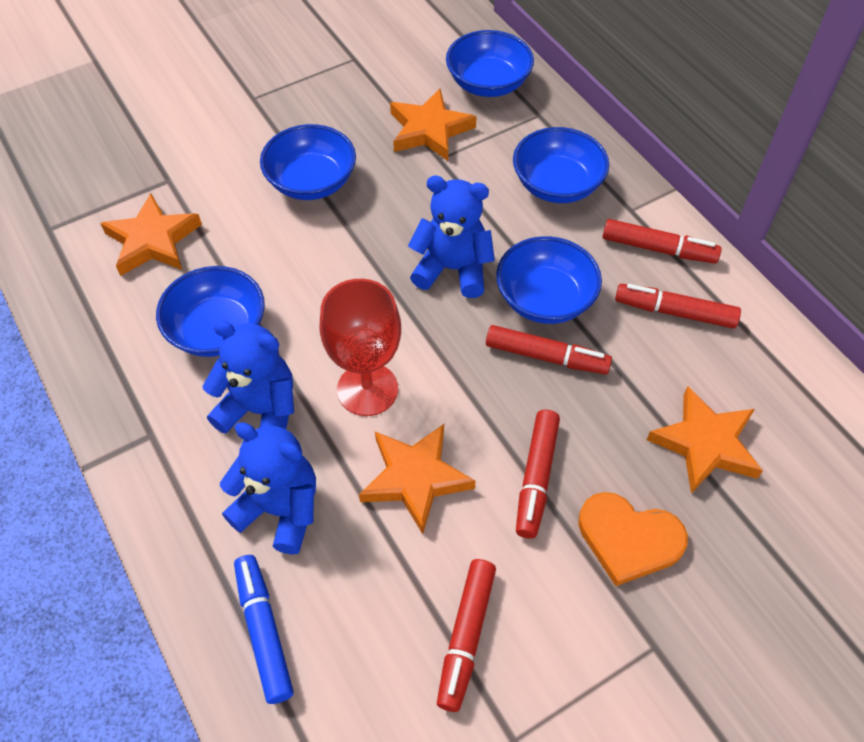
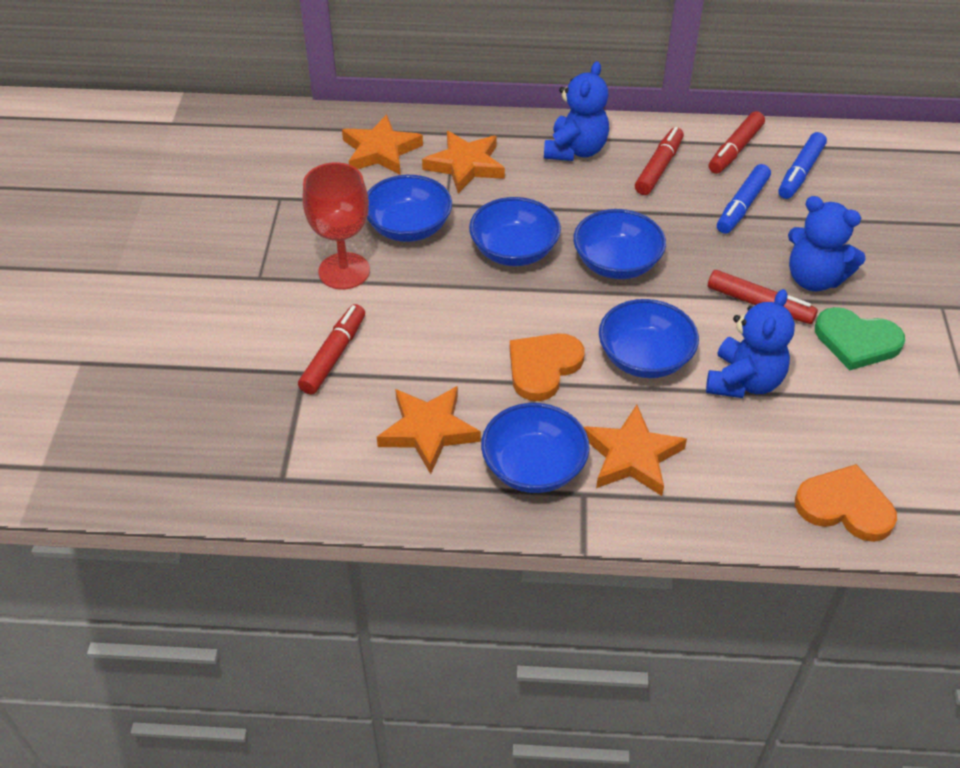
blue marker: [234,555,294,704] = 1 -> [717,164,771,234] [778,132,827,199] = 2
green heart: none = 0 -> [815,307,905,370] = 1
orange heart: [578,492,688,586] = 1 -> [510,333,585,401] [795,464,897,542] = 2
red marker: [437,559,496,712] [486,325,612,374] [516,410,560,539] [603,219,722,263] [615,284,741,328] = 5 -> [298,304,365,395] [635,127,684,195] [708,270,818,324] [709,111,765,174] = 4

